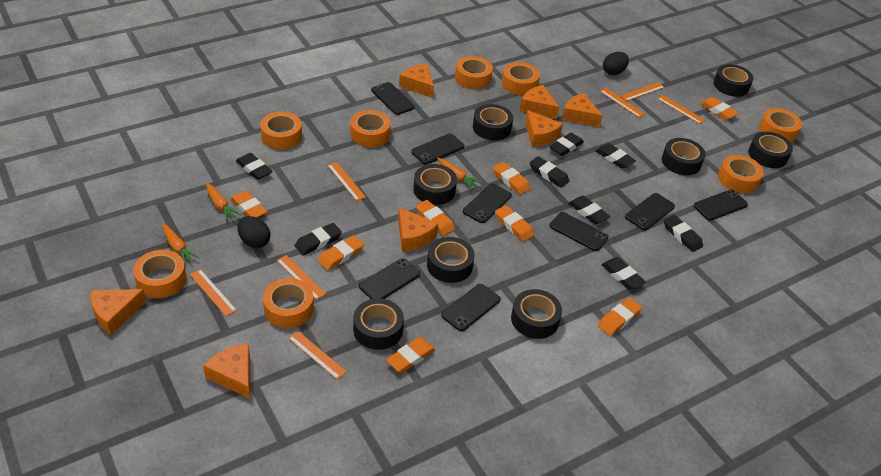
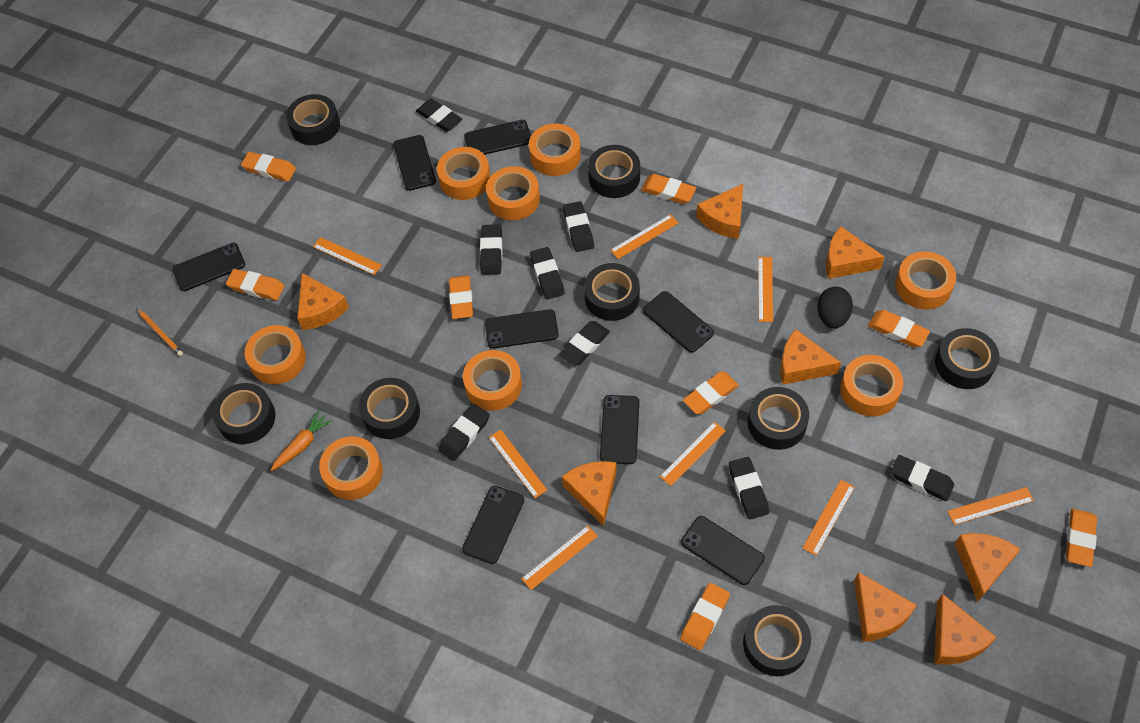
black egg: [237,216,270,248] [603,52,629,75] = 2 -> [817,286,853,329] = 1
orange carrot: [162,224,199,265] [206,183,241,221] [437,158,481,190] = 3 -> [271,410,333,471] = 1
orange cheese: [90,289,147,335] [203,344,250,399] [398,207,438,251] [399,64,434,98] [520,85,559,119] [525,110,563,147] [562,93,603,127] = 7 -> [297,273,349,330] [562,461,616,526] [696,184,743,239] [780,329,841,385] [826,226,885,279] [854,572,917,642] [935,594,997,665] [955,533,1020,602] = 8
orange pencil: none = 0 -> [136,308,183,356] = 1
orange ruler: [190,269,237,316] [277,255,326,300] [288,331,347,380] [327,162,366,201] [600,88,645,117] [621,82,664,101] [657,95,705,124] = 7 -> [313,237,382,275] [489,430,547,498] [521,525,598,590] [610,214,678,259] [660,422,726,486] [758,257,773,322] [802,480,855,556] [947,487,1034,525] = 8

